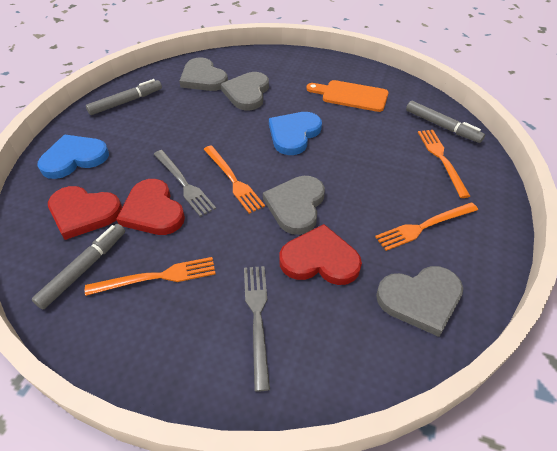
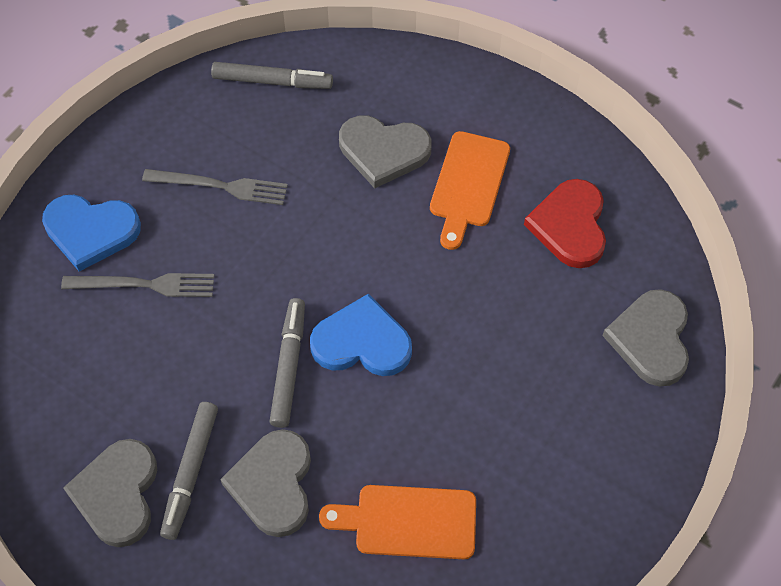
orange cutting board: [306,80,389,112] = 1 -> [319,485,476,559] [430,131,510,250] = 2
orange fork: [85,257,215,296] [204,145,265,214] [375,202,478,251] [418,130,470,198] = 4 -> none = 0
red heart: [48,186,122,240] [116,179,185,235] [279,224,362,285] = 3 -> [524,179,606,268] = 1

